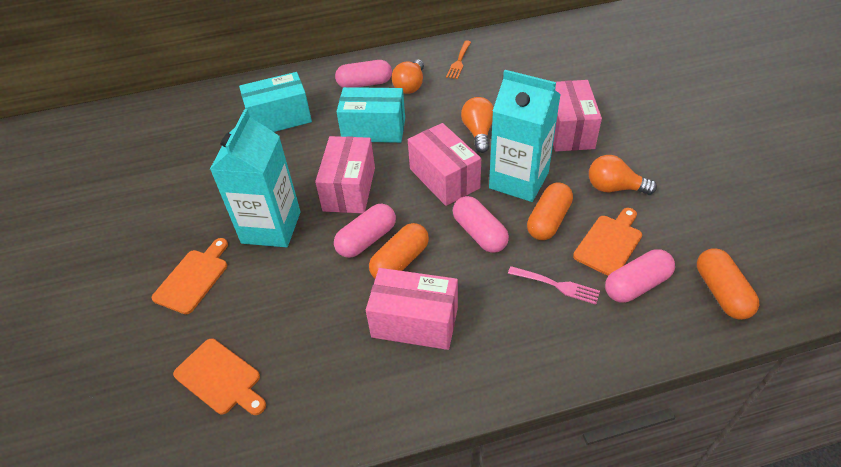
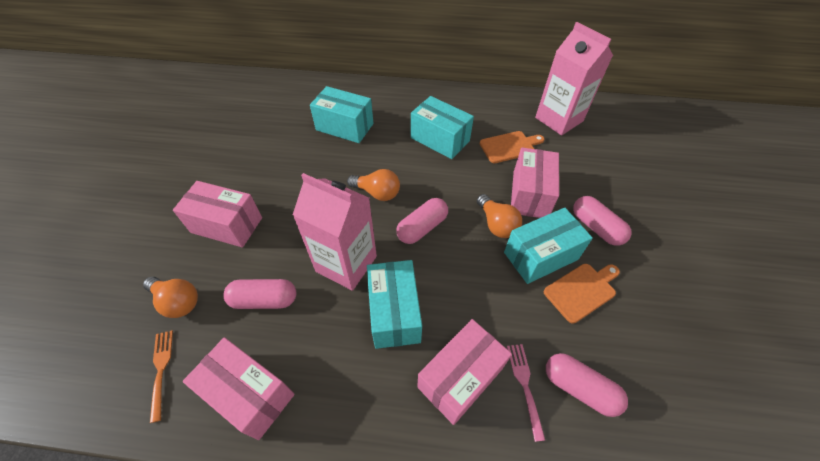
orange capsule: [369,223,429,278] [527,182,573,240] [697,248,759,320] = 3 -> none = 0
orange cutting board: [152,238,228,314] [173,339,266,415] [573,208,642,276] = 3 -> [480,131,544,163] [544,264,620,324] = 2
pink carton: none = 0 -> [293,173,377,291] [535,22,613,135] = 2
turquoise box: [239,72,312,132] [336,87,405,143] = 2 -> [310,86,373,143] [367,260,422,349] [411,96,474,159] [504,208,593,284] = 4
turquoise carton: [210,109,301,247] [489,70,561,202] = 2 -> none = 0

